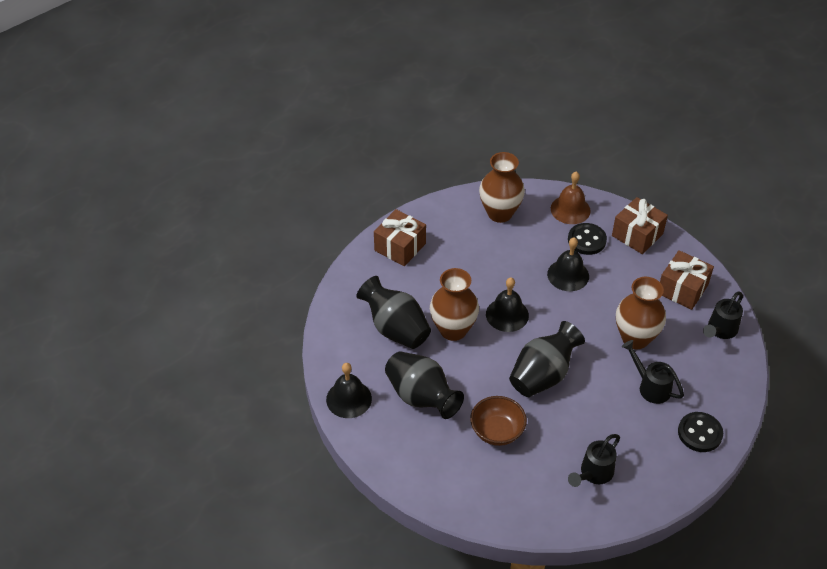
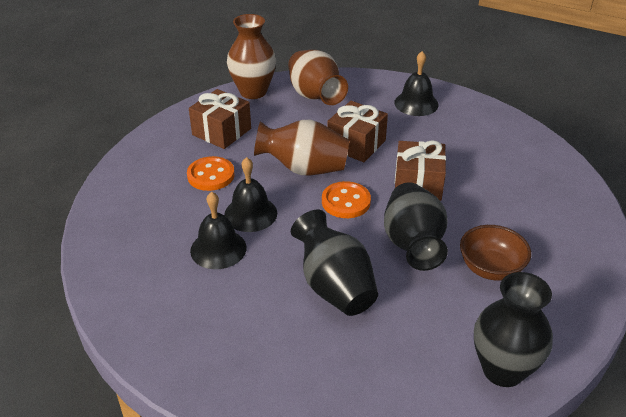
black button: [568,223,607,255] [678,412,723,452] = 2 -> none = 0
black watering can: [568,434,620,487] [622,340,684,404] [703,291,743,339] = 3 -> none = 0
brown bell: [551,172,590,224] = 1 -> none = 0
orange button: none = 0 -> [187,156,235,191] [322,181,371,218] = 2

